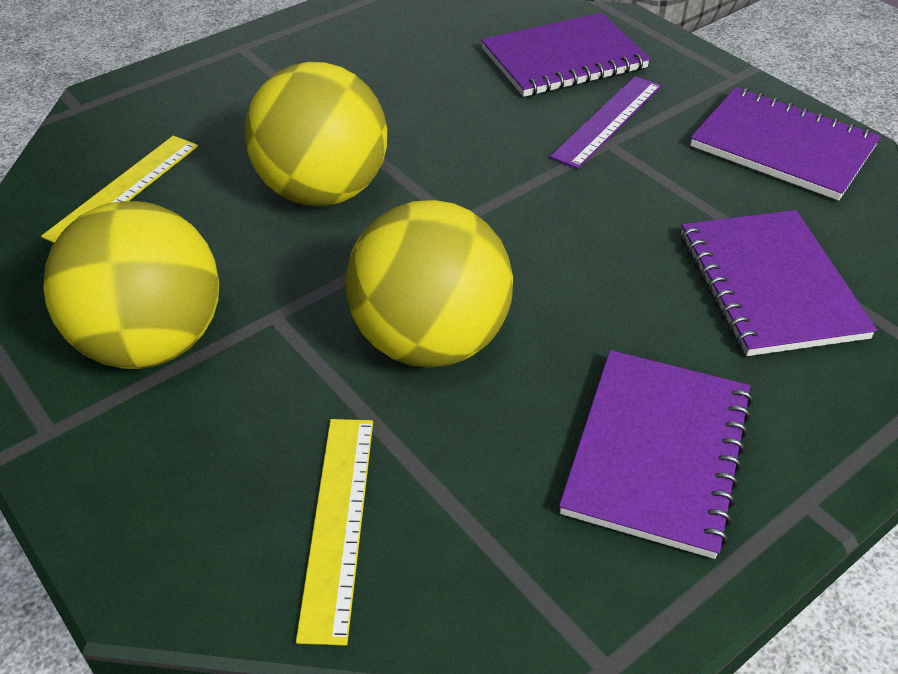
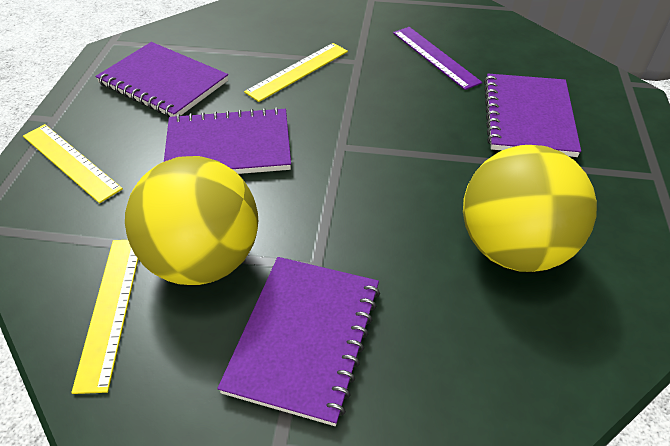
yellow ball: [43,201,219,369] [245,62,387,206] [346,200,513,368] = 3 -> [125,156,258,285] [463,145,597,272] = 2
yellow ruler: [41,136,198,243] [296,419,373,646] = 2 -> [23,124,123,203] [71,240,138,394] [244,43,348,102] = 3

